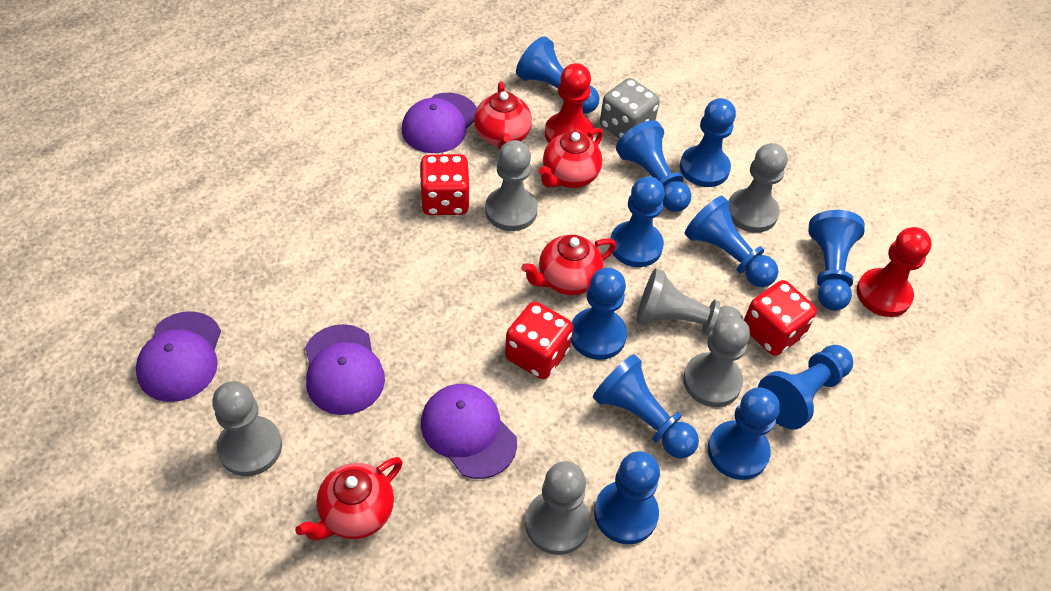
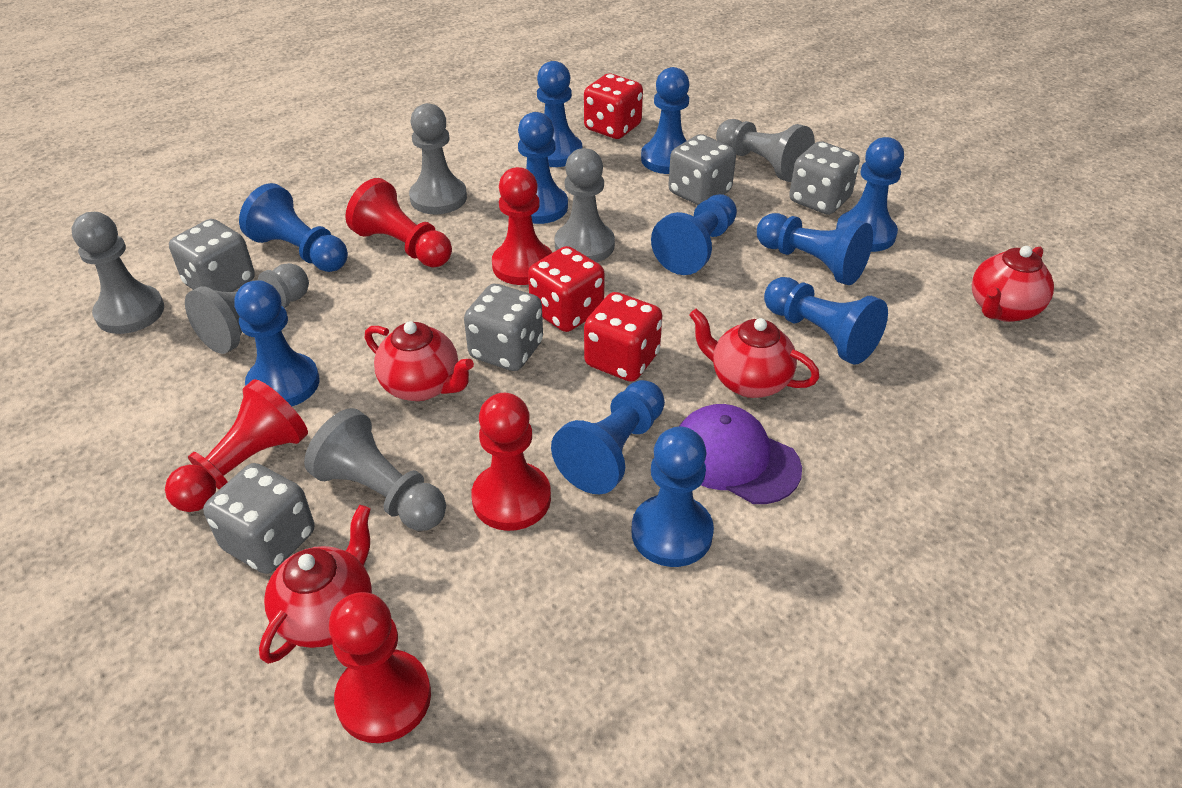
grey dice: [600,78,660,139] = 1 -> [169,219,255,292] [203,463,314,574] [464,284,543,371] [668,134,736,205] [789,141,860,215] = 5
purple cap: [136,311,221,402] [305,324,385,415] [402,93,477,153] [421,384,517,479] = 4 -> [680,404,802,504] = 1
red pawn: [545,63,594,143] [857,227,932,317] = 2 -> [165,379,308,512] [329,592,431,743] [345,178,452,267] [471,393,551,531] [492,167,552,285] = 5

